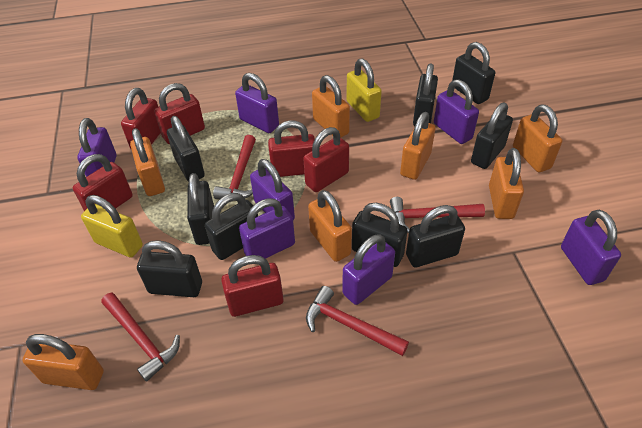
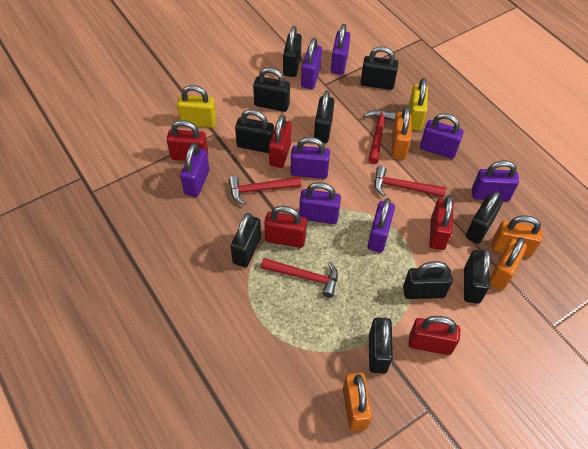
black padlock: [137,240,202,297] [167,116,205,182] [187,173,214,245] [205,193,258,260] [352,203,408,267] [406,205,465,267] [413,63,438,126] [452,42,495,104] [471,103,513,169] = 9 -> [231,213,261,267] [235,109,274,153] [253,67,290,112] [283,26,302,77] [314,90,334,143] [360,46,398,90] [369,318,393,374] [403,261,453,299] [464,249,490,304] [466,191,503,244] = 10
orange padlock: [22,334,104,390] [130,128,165,196] [308,190,352,262] [312,75,350,137] [400,112,435,180] [489,148,524,219] [513,105,563,172] = 7 -> [343,373,372,431] [391,107,411,160] [490,237,527,290] [492,215,543,258] = 4
purple padlock: [77,118,117,177] [235,73,279,133] [239,198,295,259] [250,159,295,220] [343,234,395,305] [434,79,479,144] [561,210,621,285] = 7 -> [180,143,209,197] [290,137,330,179] [299,182,341,224] [301,38,322,89] [331,24,350,75] [368,198,395,253] [420,113,463,159] [472,160,519,201] = 8
red padlock: [73,154,133,211] [121,88,161,149] [154,83,205,144] [221,255,283,317] [268,120,315,177] [303,127,349,192] = 6 -> [167,120,208,161] [264,206,307,248] [269,115,292,168] [408,316,460,355] [429,196,454,250] = 5

